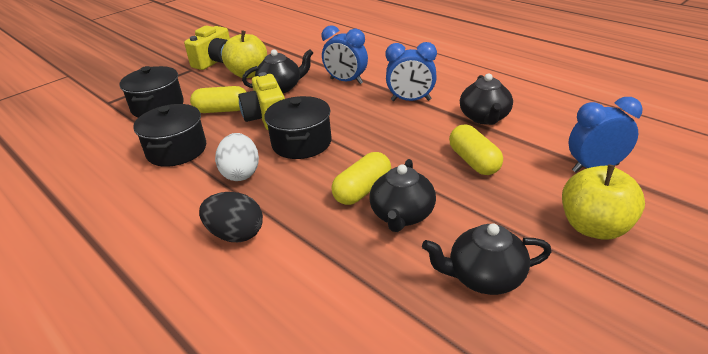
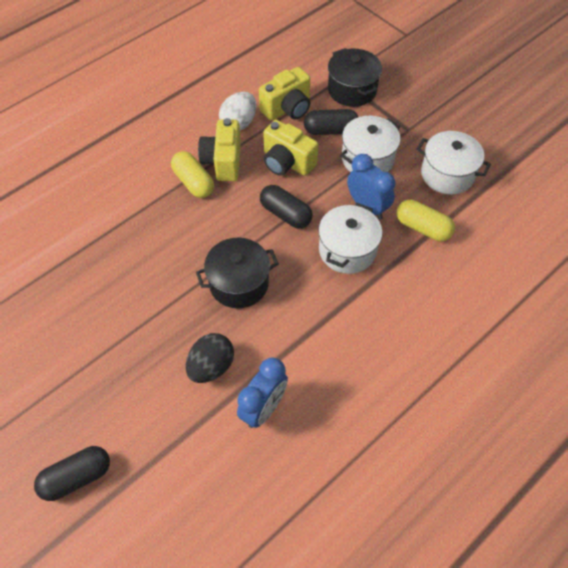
black capsule: none = 0 -> [34,446,110,501] [260,185,313,229] [304,109,358,135] = 3
black pot: [119,66,184,118] [133,104,206,167] [264,96,332,159] = 3 -> [196,238,279,308] [328,48,382,107] = 2
black teapot: [242,49,313,93] [369,159,436,232] [422,223,552,295] [460,73,513,125] = 4 -> none = 0
blue clock: [322,26,368,84] [385,42,437,101] [568,97,643,173] = 3 -> [237,357,288,428] [347,154,395,219] = 2
white pot: none = 0 -> [318,203,383,274] [340,116,400,172] [416,131,491,194] = 3
yellow apple: [222,31,267,78] [562,165,645,240] = 2 -> none = 0
yellow camera: [184,25,230,70] [238,72,285,130] = 2 -> [198,118,241,181] [259,67,310,120] [263,120,318,176] = 3
yellow capsule: [190,86,246,113] [332,152,391,205] [449,125,503,175] = 3 -> [171,151,214,198] [397,200,455,241] = 2

